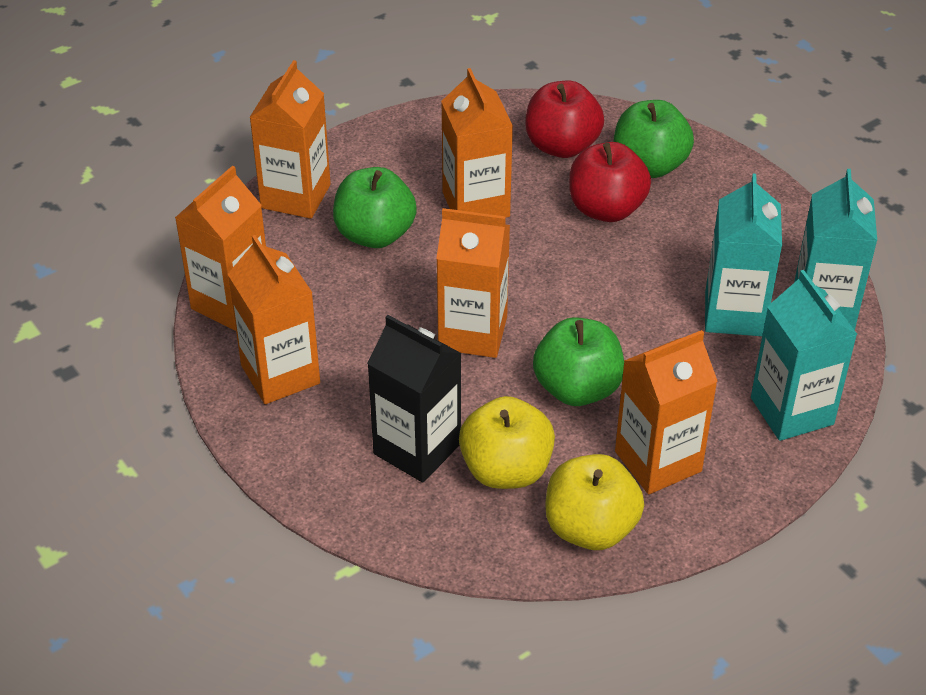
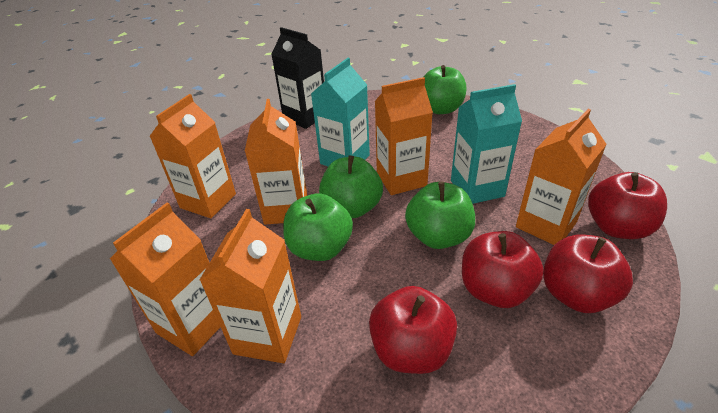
green apple: [333,167,417,248] [533,317,624,406] [614,100,694,178] = 3 -> [283,193,353,261] [319,155,383,218] [405,182,475,249] [424,65,466,114] = 4
red apple: [525,81,604,158] [569,142,651,222] = 2 -> [369,286,457,374] [462,231,543,308] [543,234,633,313] [588,172,667,239] = 4
turquoise carton: [705,174,782,336] [751,270,857,441] [794,169,877,330] = 3 -> [311,58,370,166] [451,84,522,204] = 2
yellow apple: [459,396,555,489] [545,454,644,550] = 2 -> none = 0

